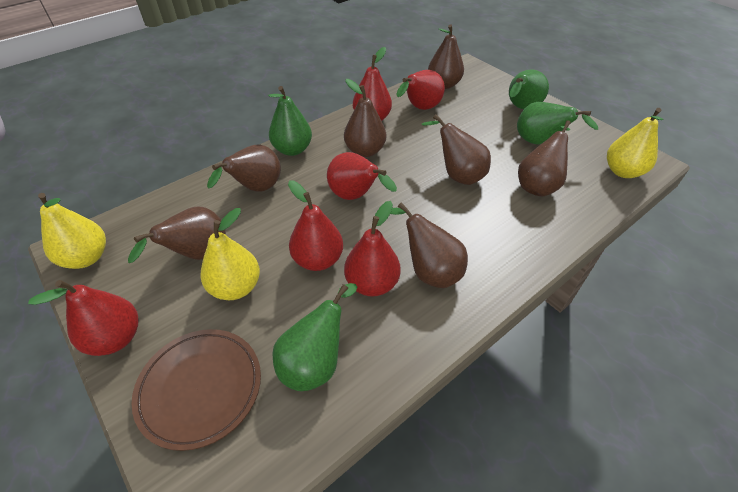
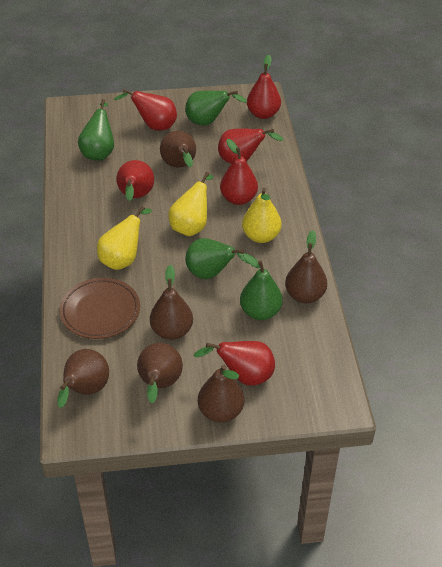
brown pear: [128,207,226,263] [207,145,281,192] [344,79,386,157] [390,202,468,288] [422,114,491,185] [428,24,464,89] [518,120,571,197] = 7 -> [57,349,109,408] [137,343,183,403] [150,265,193,340] [160,131,196,167] [198,365,244,423] [285,230,327,303] = 6

